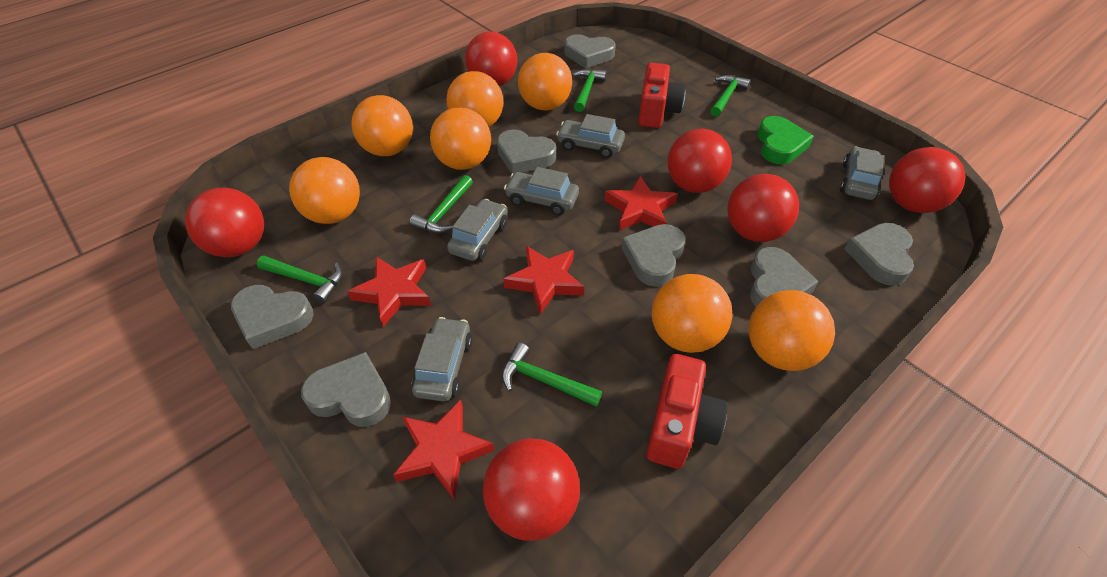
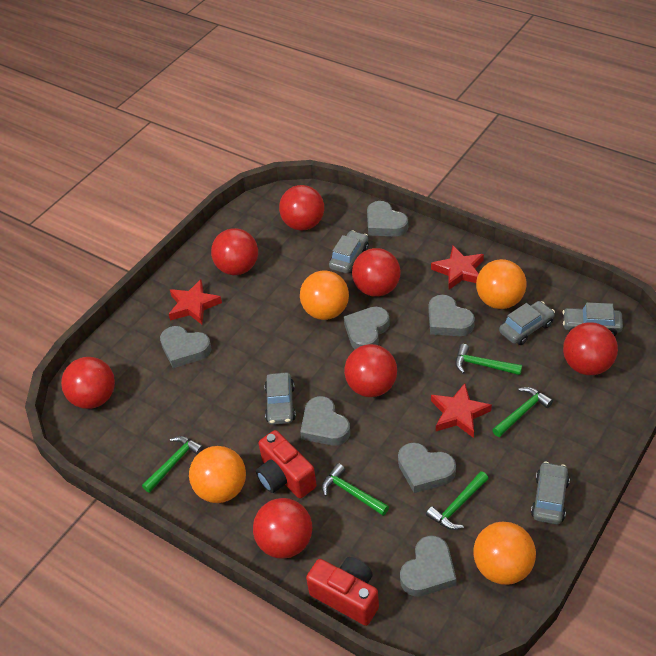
green heart: [758,116,814,164] = 1 -> none = 0
orange ball: [289,157,360,224] [351,95,413,156] [430,107,491,170] [446,71,504,127] [518,53,572,110] [651,274,732,353] [749,290,835,371] = 7 -> [189,446,246,503] [300,270,349,320] [473,522,536,585] [476,259,527,309] = 4
red ball: [185,188,264,257] [465,32,517,86] [483,438,580,541] [667,129,732,193] [727,174,799,242] [889,147,965,213] = 6 -> [61,357,115,409] [211,228,258,275] [253,498,312,559] [279,185,324,231] [344,344,397,397] [352,248,401,297] [563,322,618,375] = 7
red star: [347,257,431,327] [393,399,495,500] [503,246,584,314] [605,176,677,230] = 4 -> [169,279,222,325] [431,246,484,290] [431,383,492,438] = 3

